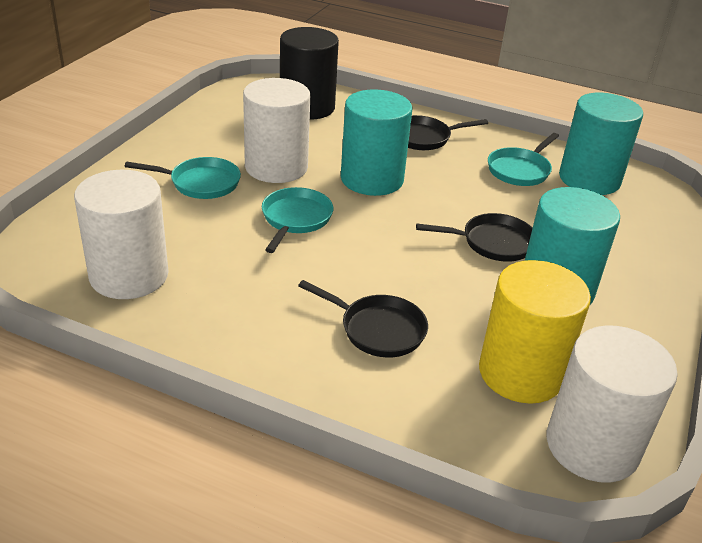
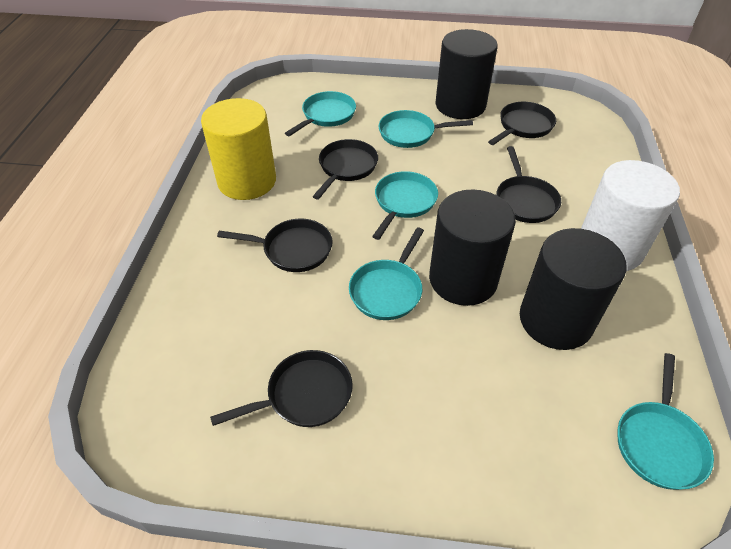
black cylinder: [280,27,339,120] = 1 -> [429,189,516,306] [436,29,498,119] [520,228,626,350] = 3
black pan: [298,280,428,358] [408,115,488,150] [416,213,532,262] = 3 -> [210,350,353,427] [217,219,333,272] [312,139,378,200] [488,102,556,145] [496,146,561,223] = 5
turquoise cylinder: [341,90,412,196] [525,187,620,304] [559,93,643,195] = 3 -> none = 0
turquoise pan: [125,157,241,199] [262,187,333,253] [488,133,559,186] = 3 -> [285,91,356,136] [349,227,424,320] [372,171,438,240] [379,110,473,148] [618,353,714,490] = 5
white cylinder: [74,170,169,299] [243,78,310,183] [547,325,678,483] = 3 -> [581,160,680,271] = 1

